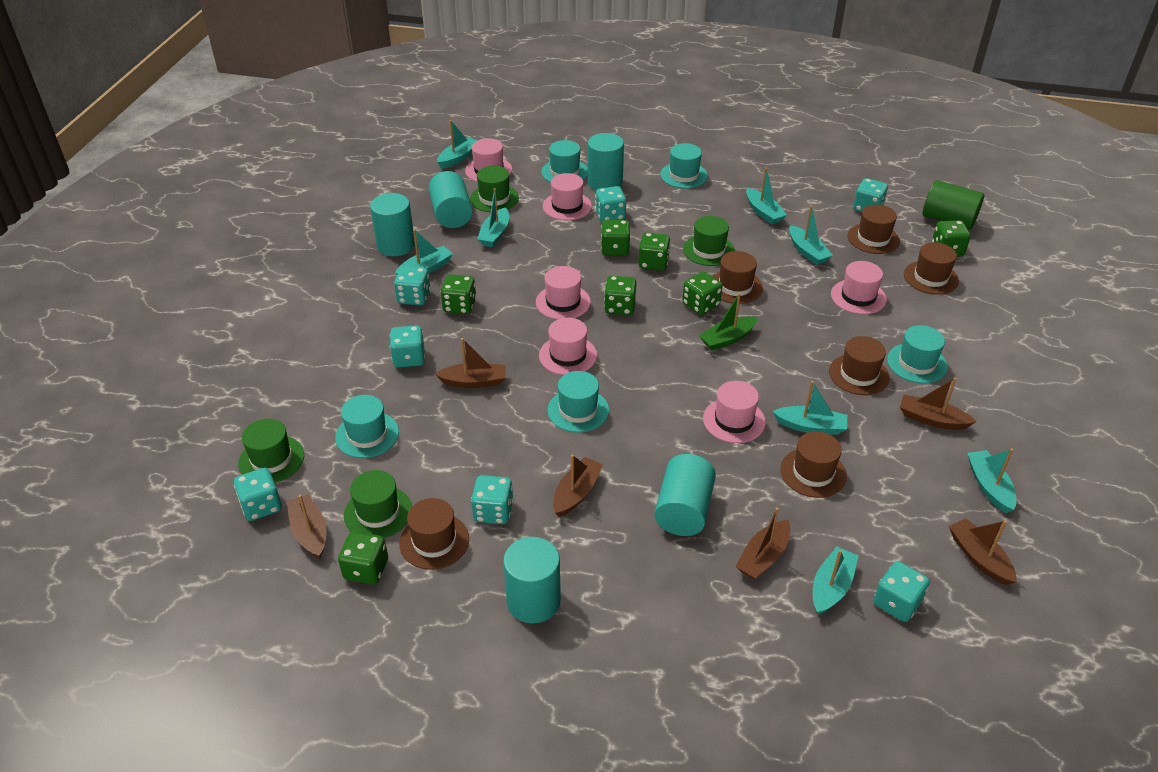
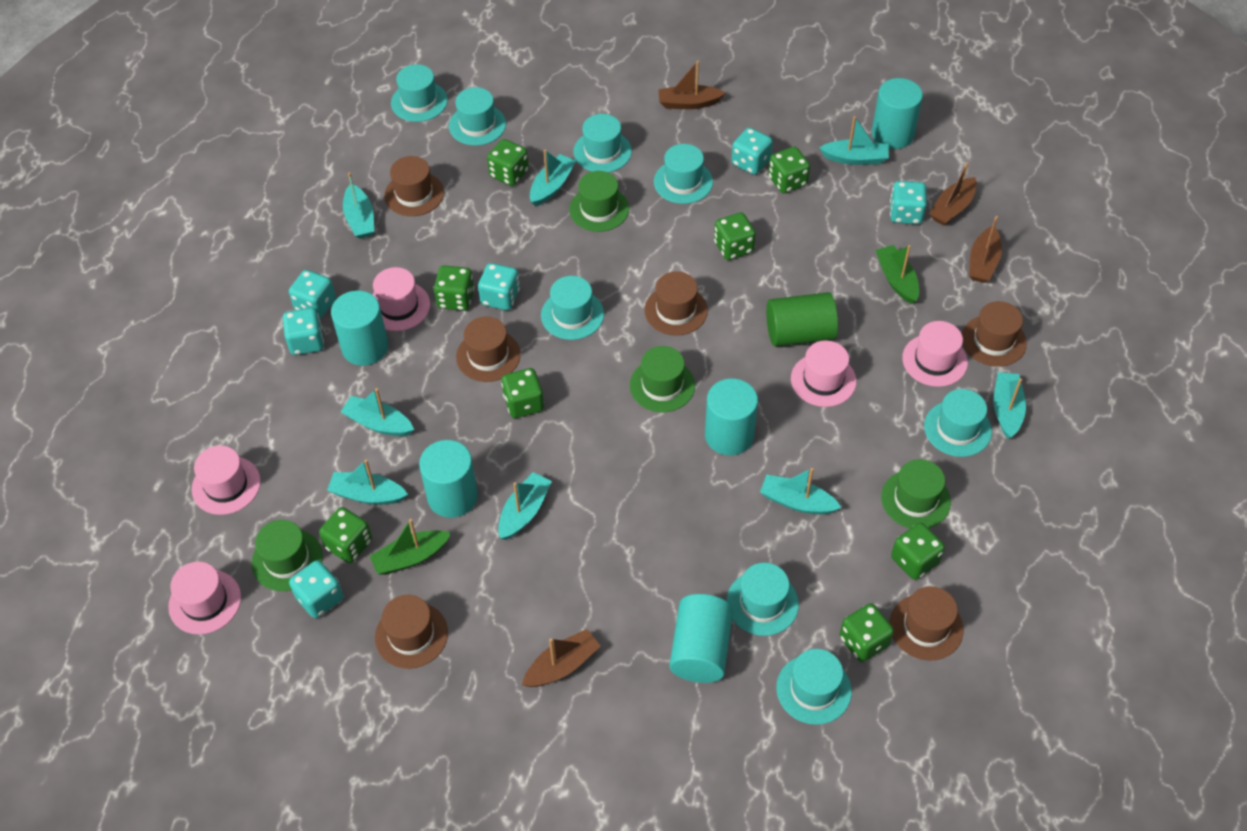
brown boat: [287,494,326,559] [435,338,506,388] [553,454,603,517] [735,507,790,580] [900,377,976,430] [949,518,1017,585] = 6 -> [522,629,601,687] [658,61,725,109] [929,162,977,226] [969,216,1002,283] = 4
green boat: [699,293,758,351] = 1 -> [370,519,451,575] [875,245,919,304] = 2
green dice: [338,531,388,585] [440,274,476,314] [601,220,631,256] [604,276,637,315] [638,232,671,271] [682,272,722,315] [932,220,970,256] = 7 -> [319,507,372,563] [434,265,474,311] [487,139,529,186] [501,368,544,418] [714,212,756,260] [768,147,810,194] [840,603,894,662] [891,523,945,580] = 8
pink hat: [465,138,512,182] [536,266,591,320] [539,318,597,375] [543,173,592,220] [703,381,766,443] [831,261,887,314] = 6 -> [168,562,241,634] [192,446,261,515] [372,267,430,331] [791,340,856,407] [902,321,968,387] = 5
turquoise dice: [234,468,282,521] [390,325,425,368] [394,266,431,305] [471,475,514,524] [595,186,626,223] [853,178,888,212] [874,561,930,622] = 7 -> [283,308,324,355] [289,270,336,319] [289,560,343,618] [478,263,520,310] [731,127,773,175] [890,181,927,224] = 6
turquoise hat: [335,395,399,458] [541,140,588,182] [547,371,609,433] [660,143,708,189] [887,325,948,384] = 5 -> [391,64,448,122] [449,87,506,146] [541,276,604,340] [573,114,632,172] [654,144,713,204] [726,563,799,636] [776,649,852,725] [924,389,992,457] = 8

